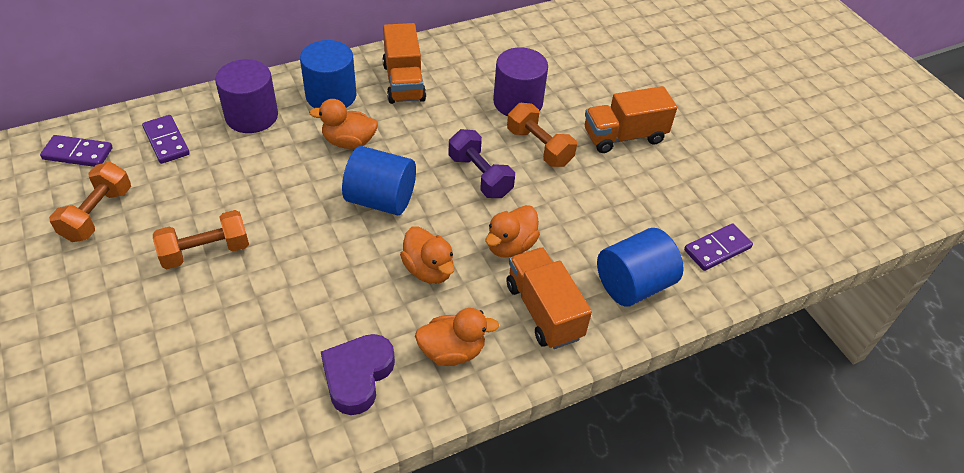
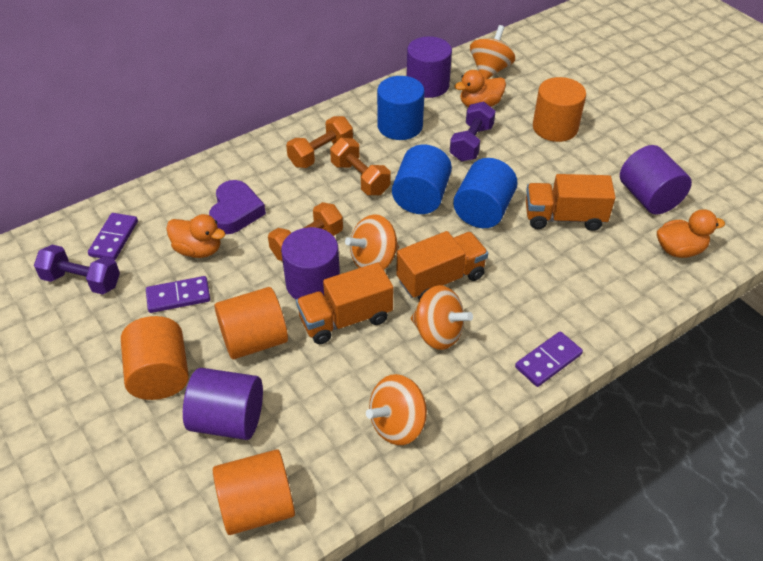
orange cylinder: none = 0 -> [121,316,189,400] [213,449,295,535] [215,287,288,359] [533,77,586,142] = 4
orange duck: [309,99,378,149] [400,226,455,284] [415,308,499,366] [486,205,540,258] = 4 -> [166,214,225,258] [455,70,506,107] [657,209,725,258] = 3
orange spinning top: none = 0 -> [345,214,399,270] [366,374,427,445] [411,285,473,350] [470,25,515,79] = 4
purple cylinder: [215,59,278,133] [493,48,548,116] = 2 -> [183,368,263,440] [281,227,340,299] [407,36,452,98] [620,145,692,215] = 4
purple dumbbell: [448,129,515,198] = 1 -> [34,245,120,295] [450,101,496,161] = 2

